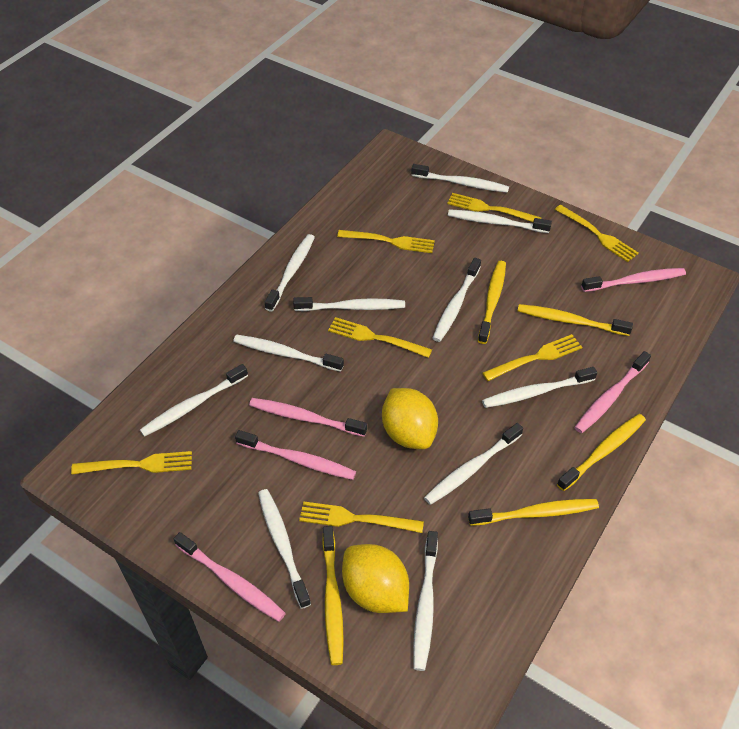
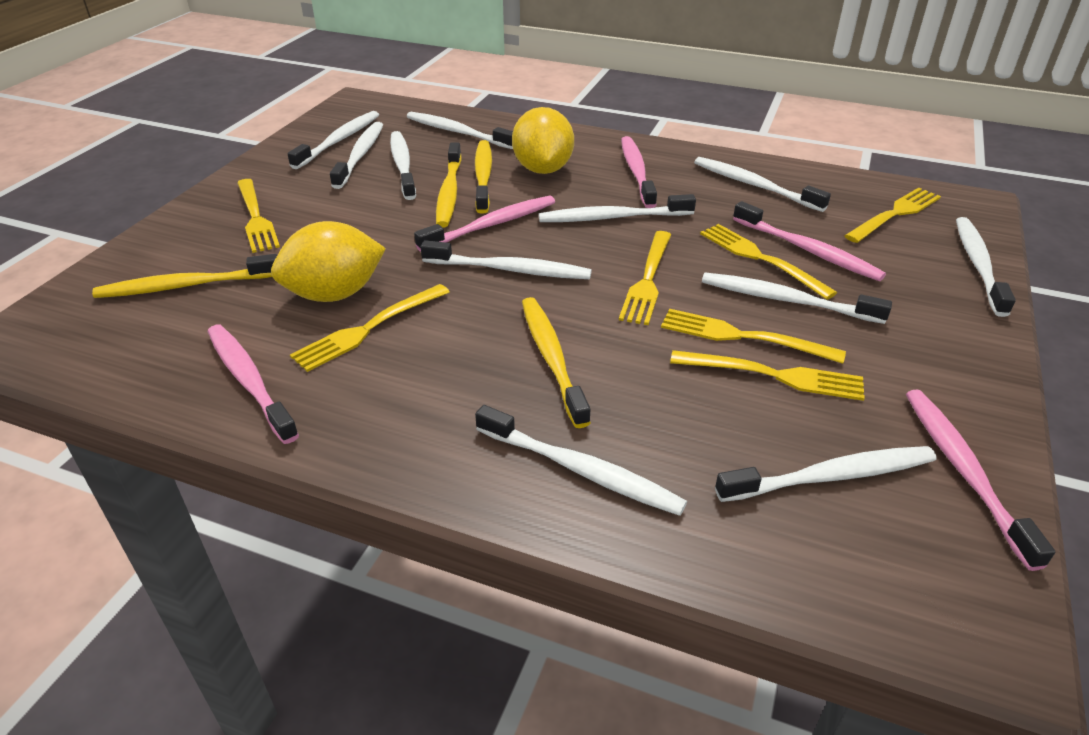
yellow toothbrush: [322,526,344,665] [468,499,599,526] [478,261,506,344] [517,304,633,336] [557,414,646,491] = 5 -> [92,254,277,298] [436,142,461,228] [475,140,492,214] [522,297,591,428] = 4

